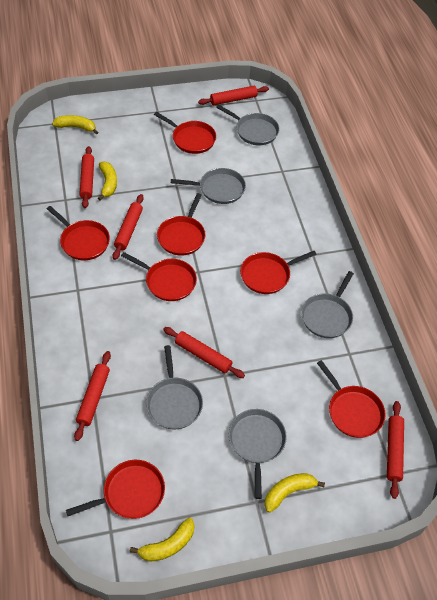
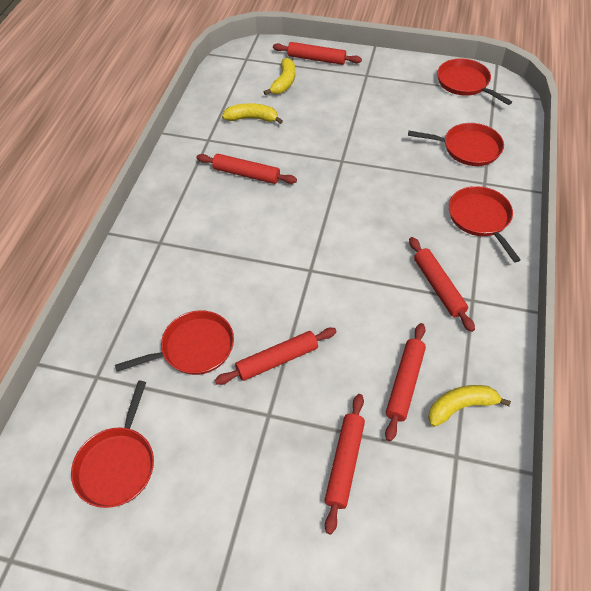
grey pan: [146,345,203,429] [171,168,246,204] [216,105,280,145] [229,409,287,499] [301,271,354,338] = 5 -> none = 0
red pan: [47,206,110,260] [66,460,165,519] [121,252,197,301] [154,112,216,154] [157,193,206,256] [240,251,316,294] [317,360,386,438] = 7 -> [71,381,154,508] [115,310,234,375] [408,123,504,166] [437,58,512,105] [449,186,521,263] = 5
yellow banana: [52,115,98,134] [98,162,117,200] [130,518,195,562] [264,473,325,513] = 4 -> [222,103,283,124] [264,58,295,95] [428,385,511,427] = 3

